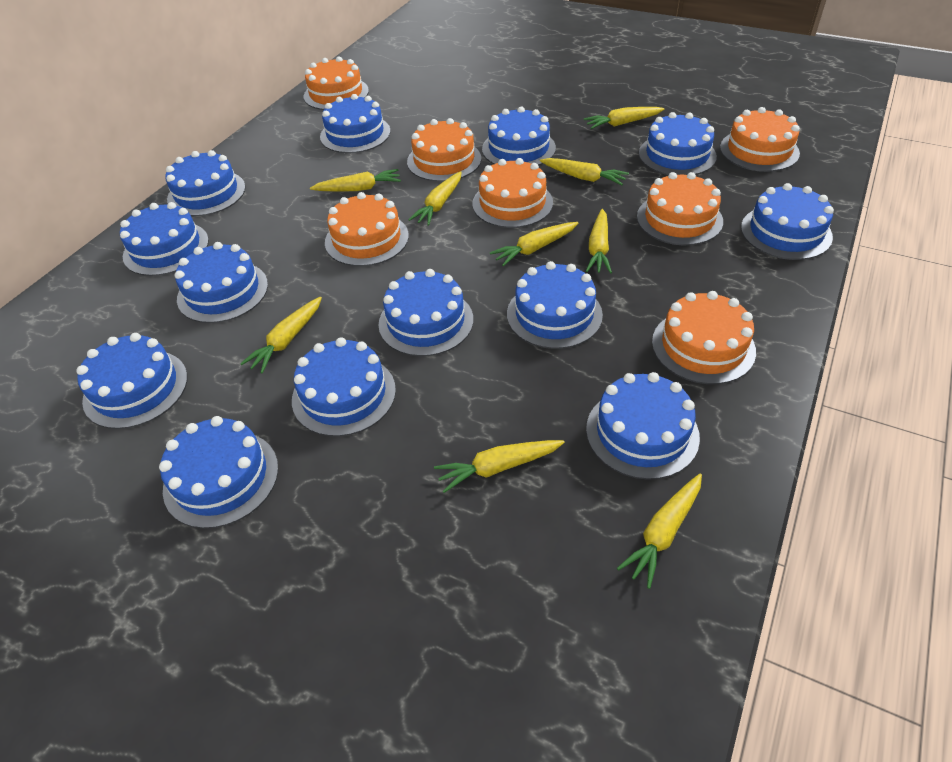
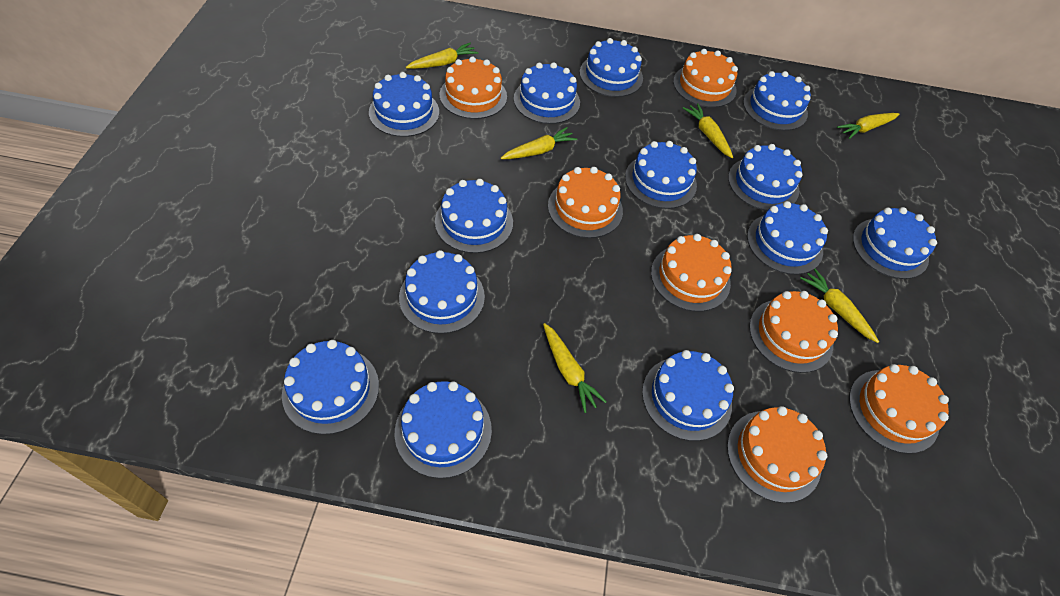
yellow carrot: [240,297,322,374] [310,169,401,192] [408,171,462,226] [434,440,565,493] [490,222,578,266] [540,158,629,185] [584,107,664,129] [586,209,612,274] [617,474,702,589] = 9 -> [406,43,478,69] [501,127,577,159] [543,323,607,413] [683,103,733,158] [800,269,879,343] [837,113,899,139] = 6

